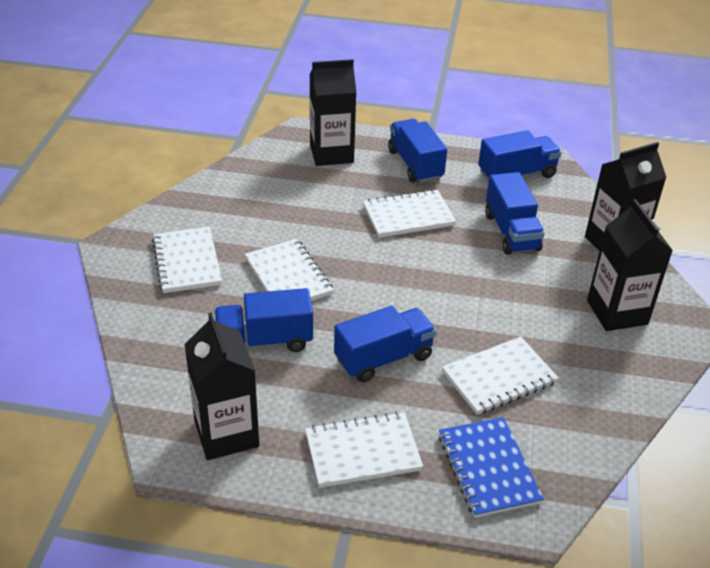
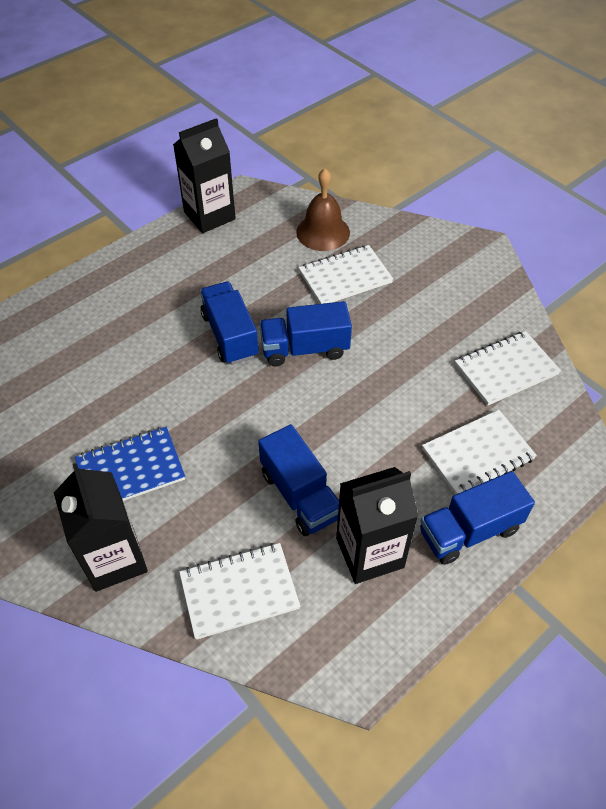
black carton: [184,312,259,460] [310,59,357,166] [585,142,667,251] [587,199,673,331] = 4 -> [54,463,148,592] [173,118,236,233] [336,467,418,584] = 3
blue truck: [214,288,313,352] [334,306,436,382] [388,119,447,183] [478,130,562,182] [485,172,545,255] = 5 -> [200,282,259,365] [258,424,339,536] [259,301,352,366] [420,471,535,565] = 4
brown bell: none = 0 -> [296,168,350,251] = 1
white notebook: [152,227,222,293] [245,239,333,301] [305,412,423,488] [363,189,456,238] [442,337,559,415] = 5 -> [179,543,300,640] [299,245,393,304] [422,410,537,495] [455,331,561,406] = 4

